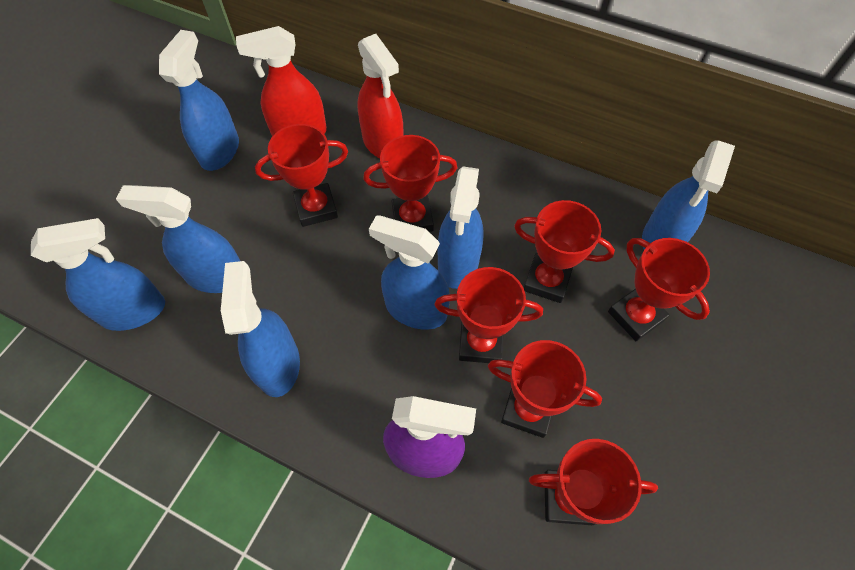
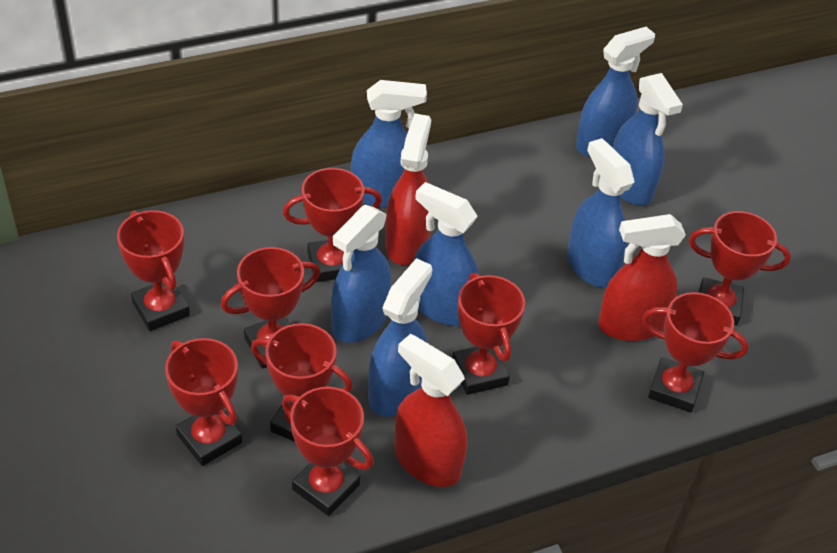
purple spray bottle: [383,396,476,478] = 1 -> none = 0
red spray bottle: [236,26,327,137] [357,34,403,158] = 2 -> [385,113,431,265] [394,334,467,487] [598,214,686,341] = 3
red trophy: [255,124,348,227] [363,135,457,232] [434,267,543,363] [488,340,602,438] [514,200,615,303] [529,439,658,525] [608,238,710,341] = 7 -> [117,210,190,331] [165,338,242,466] [221,247,320,369] [251,323,353,442] [282,387,374,516] [283,168,382,282] [452,273,525,395] [642,292,749,412] [689,211,791,326] = 9

